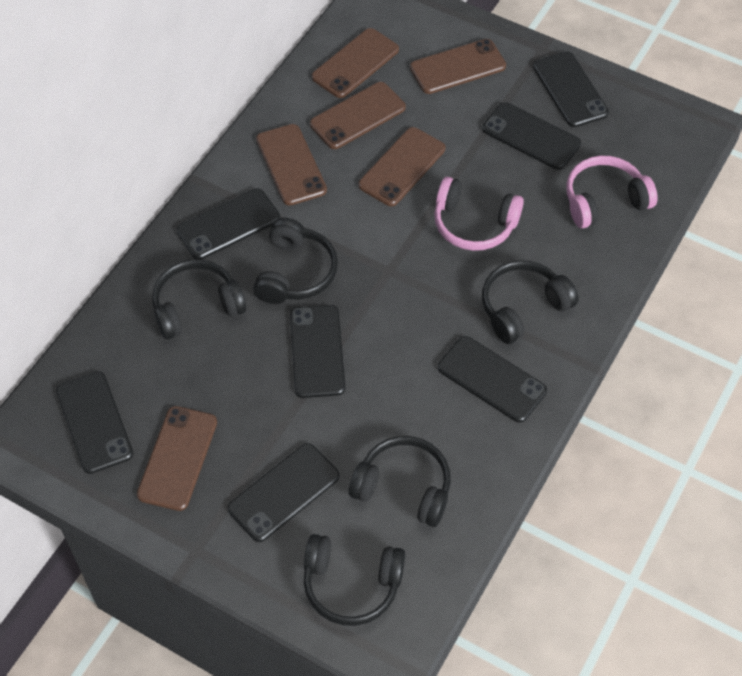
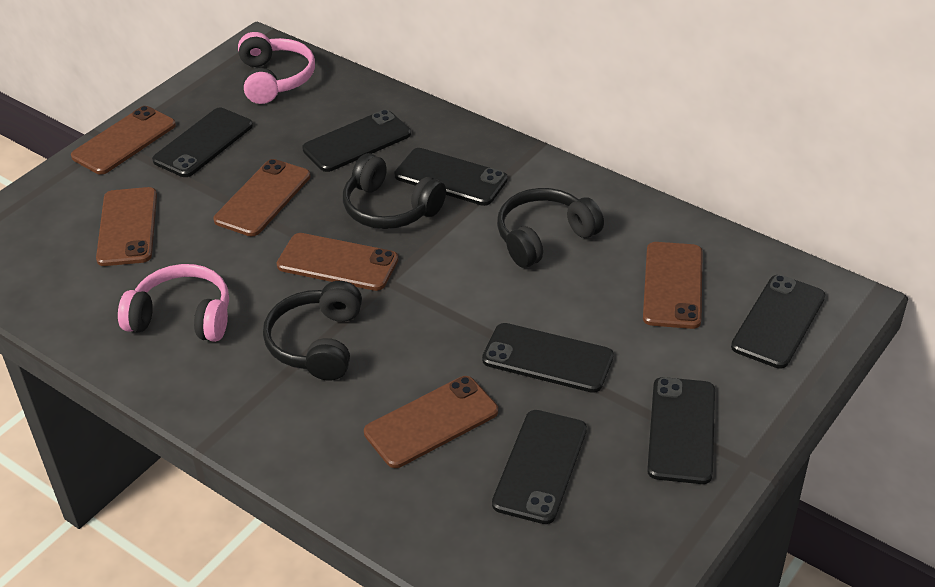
black headphones: [152,259,246,339] [253,218,338,304] [304,534,405,626] [349,436,451,527] [482,260,579,344] = 5 -> [263,281,362,381] [343,153,446,229] [497,188,604,268] = 3

